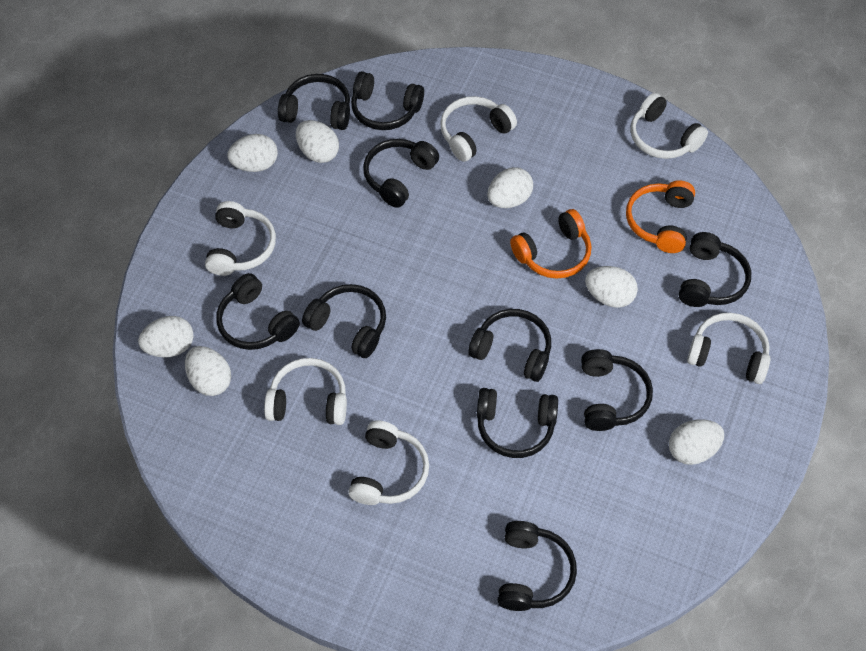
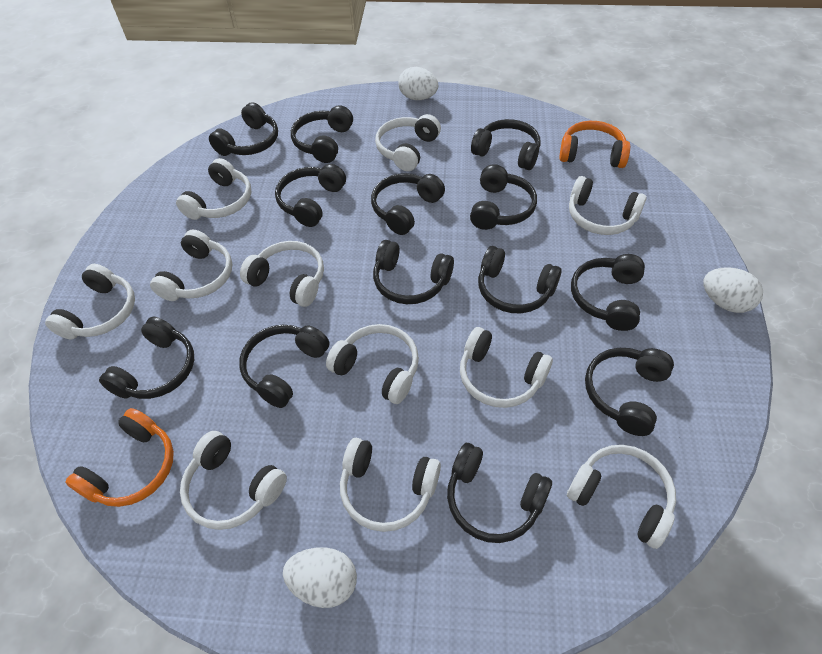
black headphones: [216,273,300,350] [278,74,350,130] [302,284,386,358] [351,71,424,130] [363,139,439,208] [468,309,551,382] [477,388,558,458] [498,521,577,611] [581,349,653,431] [679,232,751,307] = 10 -> [99,317,194,399] [209,102,278,156] [239,325,330,408] [275,164,346,227] [291,105,353,163] [371,173,445,235] [373,240,454,304] [447,443,552,543] [470,164,537,230] [471,119,541,170] [478,246,562,313] [571,254,645,331] [585,348,674,436] = 13
white egg: [138,316,194,357] [185,346,231,396] [227,134,278,172] [296,120,339,163] [487,167,533,208] [585,266,638,308] [669,419,724,465] = 7 -> [283,547,357,608] [399,67,438,100] [703,267,763,313] = 3
white headphones: [205,201,276,276] [264,358,347,425] [348,420,429,505] [440,96,517,162] [631,93,708,159] [687,313,771,384] = 6 -> [45,264,135,340] [150,230,232,301] [176,158,251,220] [180,431,287,530] [240,241,324,307] [326,324,419,404] [340,438,441,532] [375,114,441,171] [460,327,553,408] [567,445,676,549] [569,176,647,235] = 11

